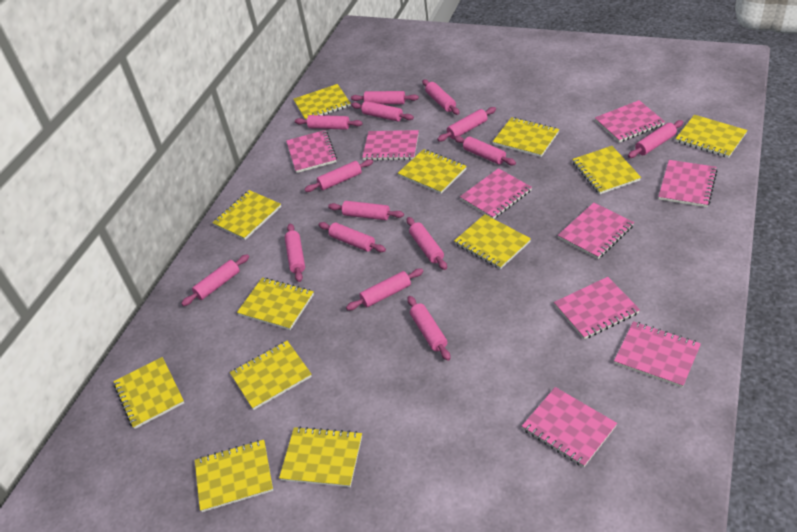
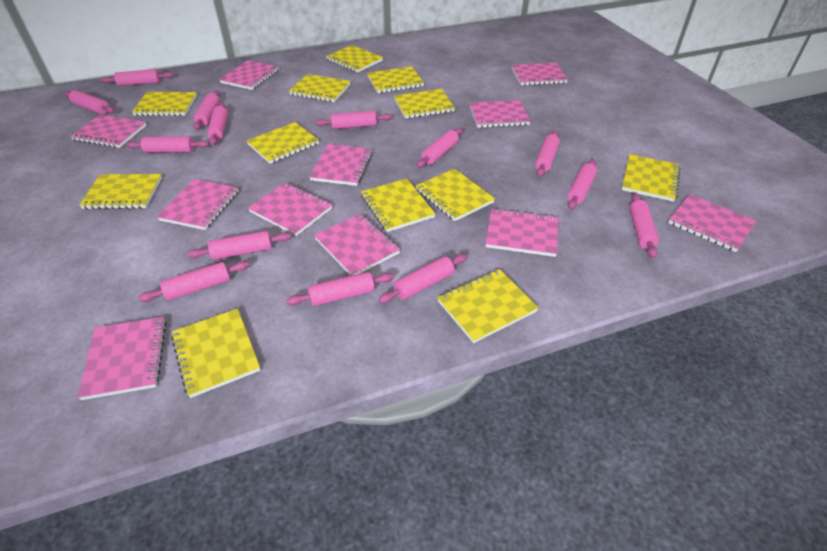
pink notebook: [286,130,337,173] [362,130,419,160] [460,168,532,219] [522,387,617,467] [554,277,640,339] [558,203,634,259] [595,100,665,143] [614,321,701,388] [658,160,718,207] = 9 -> [70,115,147,148] [77,317,166,400] [157,179,239,230] [219,60,279,90] [248,182,332,236] [309,144,373,186] [314,213,400,276] [470,100,530,128] [485,208,558,257] [512,63,568,86] [668,194,756,252] = 11
pink rolling pin: [181,254,249,306] [285,223,305,282] [295,115,363,130] [304,159,373,192] [319,222,386,252] [328,201,404,220] [346,268,424,310] [351,91,419,104] [351,101,414,121] [407,217,447,270] [407,296,451,361] [422,79,460,115] [437,107,496,141] [454,136,516,166] [628,120,683,158] = 15 -> [64,90,115,114] [101,69,173,86] [126,136,209,153] [138,261,249,302] [187,231,291,260] [193,90,220,130] [207,103,228,145] [287,272,394,306] [315,111,392,129] [379,254,467,303] [416,128,463,168] [535,131,560,177] [567,159,597,210] [629,193,659,259] = 14

